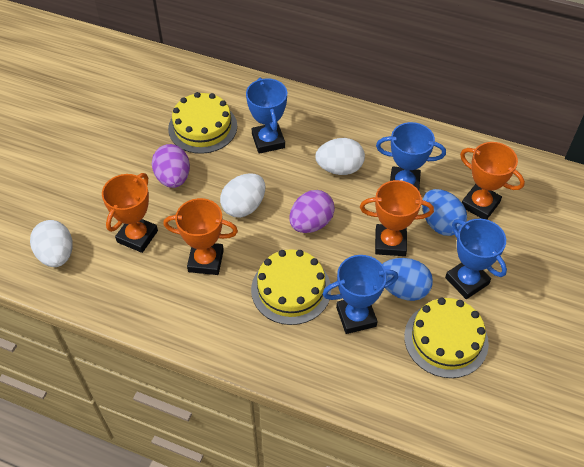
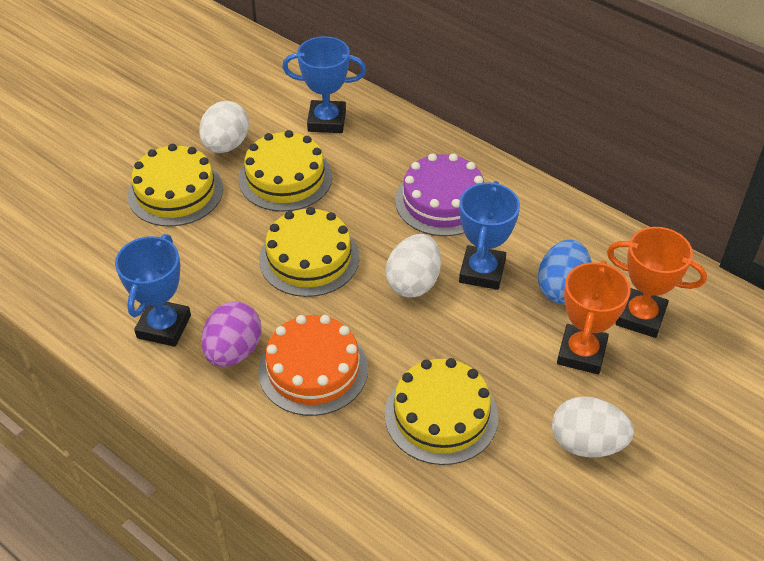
blue egg: [382,258,433,301] [422,189,467,236] = 2 -> [538,239,592,304] = 1
blue trophy: [246,78,287,154] [323,255,398,334] [376,122,446,190] [445,219,507,299] = 4 -> [115,234,191,347] [282,36,366,133] [459,181,520,290] = 3
orange cake: none = 0 -> [258,315,368,416] = 1
orange trophy: [102,173,158,253] [163,198,238,275] [360,180,434,256] [460,142,525,219] = 4 -> [557,260,631,374] [607,227,707,338] = 2
purple cake: none = 0 -> [395,153,484,236] = 1
purple egg: [152,144,190,188] [289,190,335,233] = 2 -> [201,301,262,367] = 1
yellow cake: [168,92,237,154] [251,249,331,325] [404,298,489,378] = 3 -> [128,144,223,227] [239,130,332,212] [259,207,360,297] [385,358,498,465] = 4

